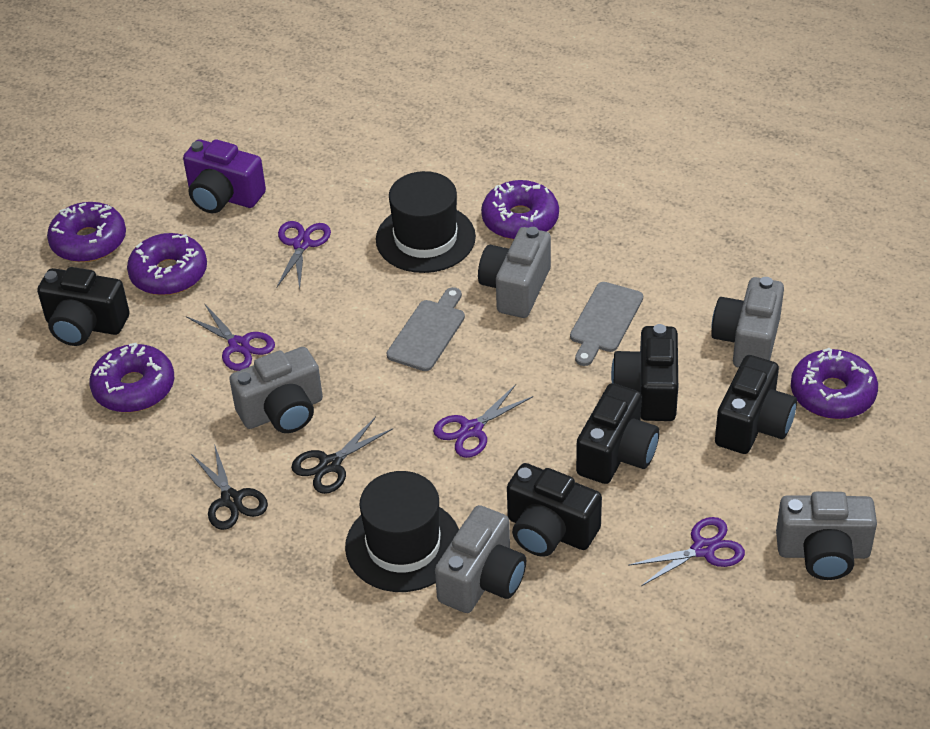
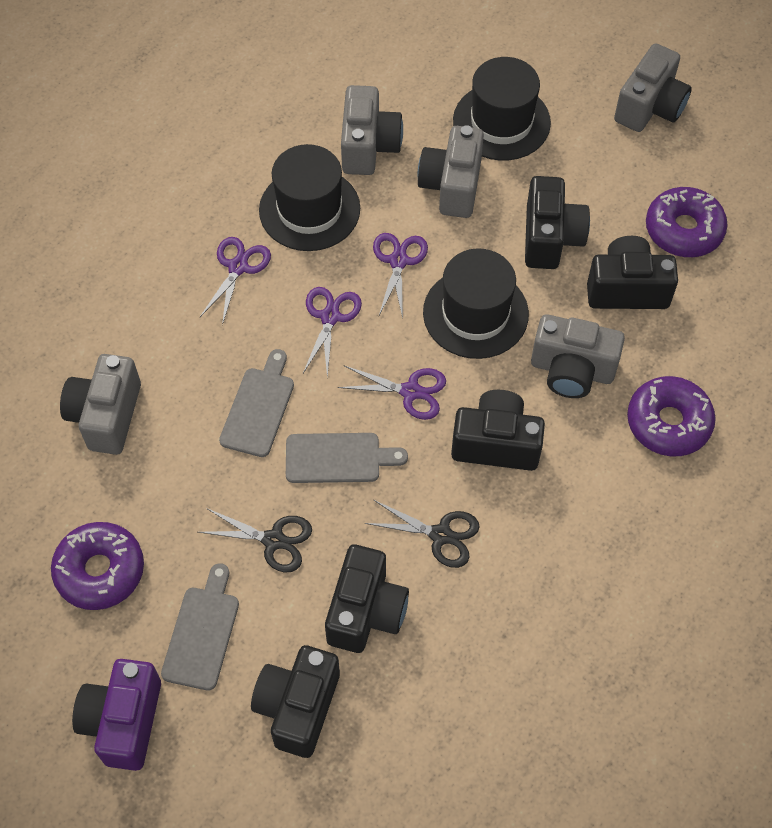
black hat: [345,471,459,592] [376,171,476,273] = 2 -> [259,144,360,251] [423,248,529,359] [453,57,551,161] = 3
grey cutting board: [387,287,465,371] [570,282,643,366] = 2 -> [161,563,239,691] [219,349,294,457] [286,433,408,483] = 3
purple donut: [47,202,126,262] [89,343,174,413] [127,233,207,295] [481,180,559,240] [791,348,878,419] = 5 -> [51,522,144,610] [627,376,716,456] [646,187,728,257] = 3

